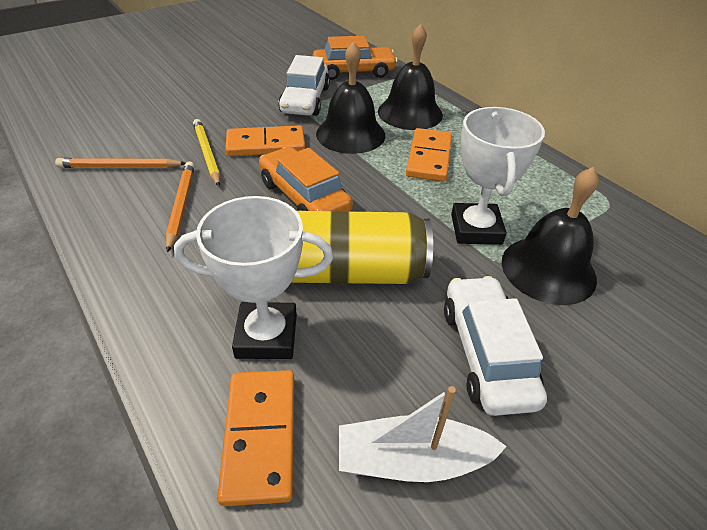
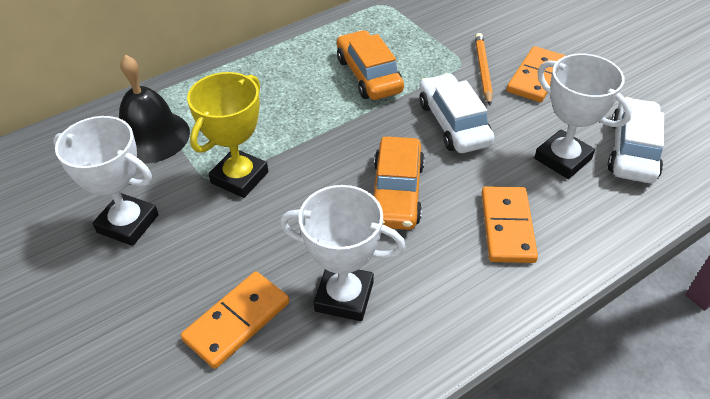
black bell: [316,41,385,154] [378,24,443,130] [502,167,599,305] = 3 -> [119,55,190,163] = 1
orange pencil: [55,158,185,168] [166,161,195,253] = 2 -> [475,33,493,105] = 1
white boat: [339,386,507,482] = 1 -> none = 0
white trophy: [174,196,333,359] [451,107,545,245] = 2 -> [53,116,159,246] [280,185,406,321] [534,54,632,179] = 3
yellow can: [291,211,433,284] = 1 -> none = 0
yellow pencil: [193,119,220,186] = 1 -> none = 0
yellow trophy: none = 0 -> [187,72,268,198] = 1

